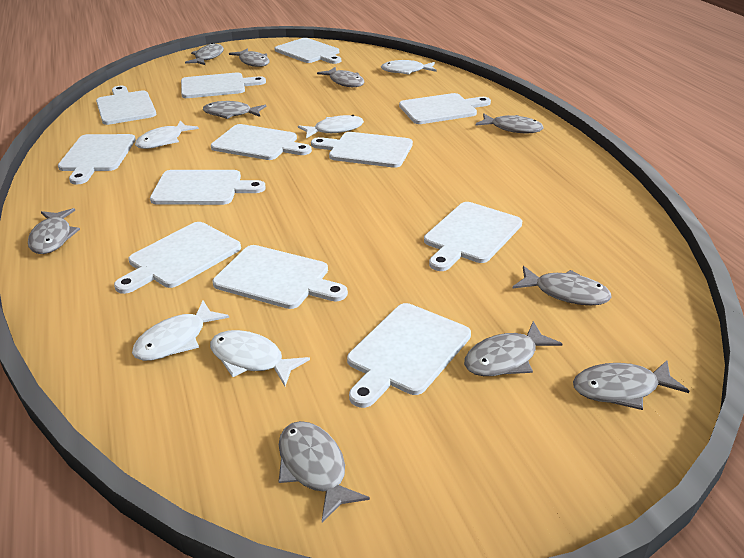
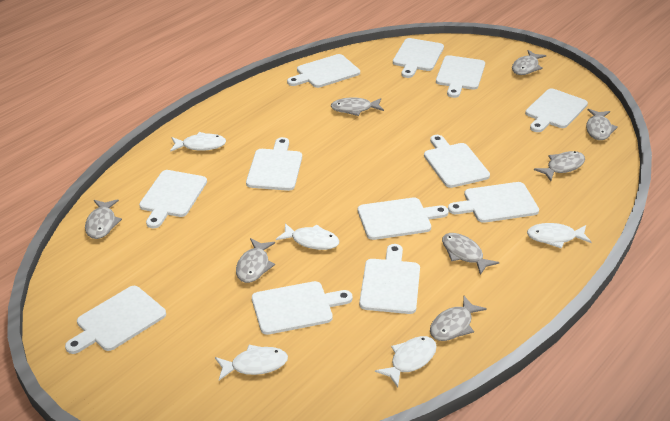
grey fish: [28,208,80,254] [185,43,224,65] [203,101,266,119] [229,48,270,67] [279,421,370,522] [317,67,365,87] [464,321,562,376] [475,114,543,133] [513,266,612,305] [573,360,689,410] = 10 -> [85,199,122,239] [236,238,275,283] [331,97,384,116] [430,296,487,341] [442,233,499,275] [512,50,546,75] [534,151,585,181] [586,109,618,140] = 8

